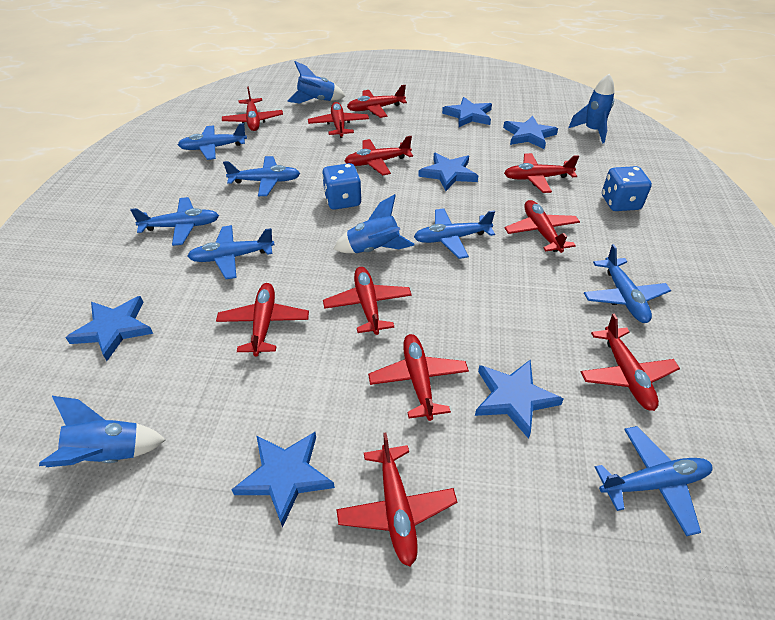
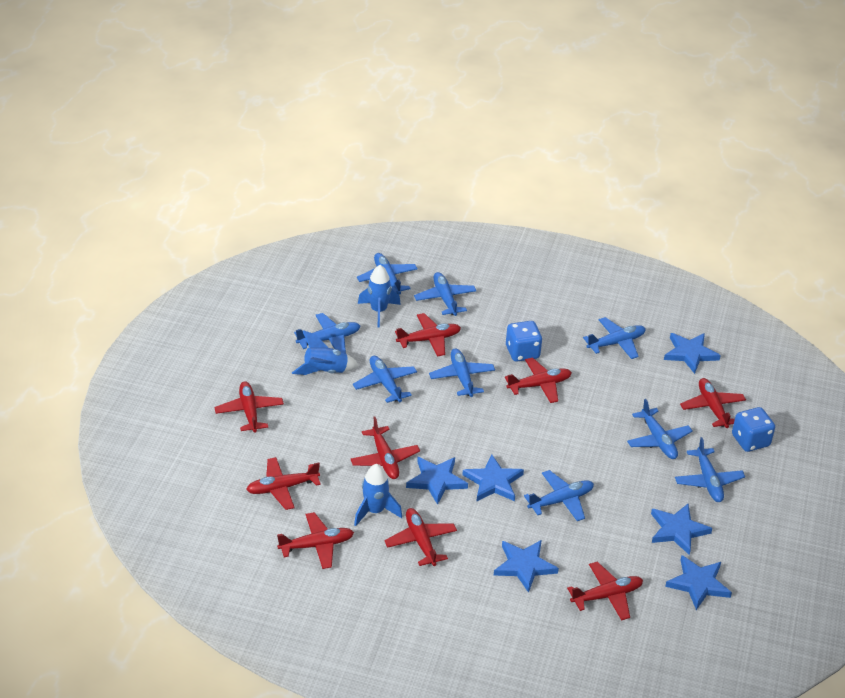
blue plane: [130,197,219,246] [178,123,247,160] [187,225,275,279] [223,156,300,196] [414,208,495,259] [584,244,671,323] [595,426,713,536] = 7 -> [294,313,360,353] [353,356,417,403] [357,253,418,295] [414,272,476,316] [429,348,495,397] [524,470,594,521] [583,317,646,359] [627,399,693,459] [675,437,745,502] = 9
blue rocket: [39,396,166,467] [287,61,345,104] [334,194,414,253] [568,74,614,143] = 4 -> [292,330,359,375] [354,464,402,526] [358,265,401,328] = 3
red plane: [216,283,309,357] [222,86,283,131] [308,102,369,138] [323,267,412,335] [336,433,457,567] [344,136,413,175] [347,85,407,118] [368,334,469,421] [504,153,579,193] [505,200,580,253] [581,314,680,411] = 11 -> [214,381,284,433] [246,457,321,510] [277,512,354,569] [350,416,420,479] [384,508,457,566] [395,313,461,357] [505,357,572,403] [567,562,643,621] [680,378,746,428] = 9

